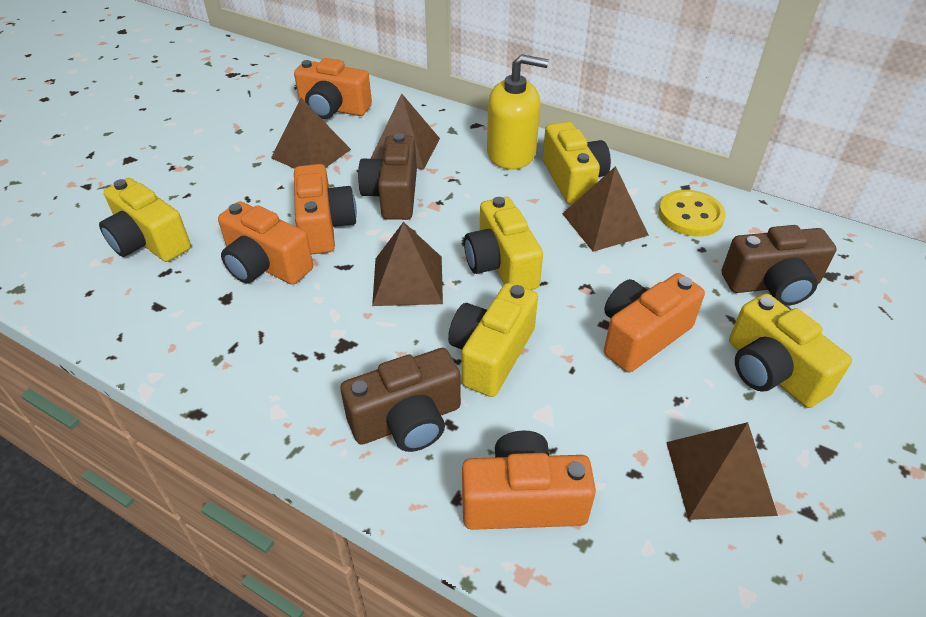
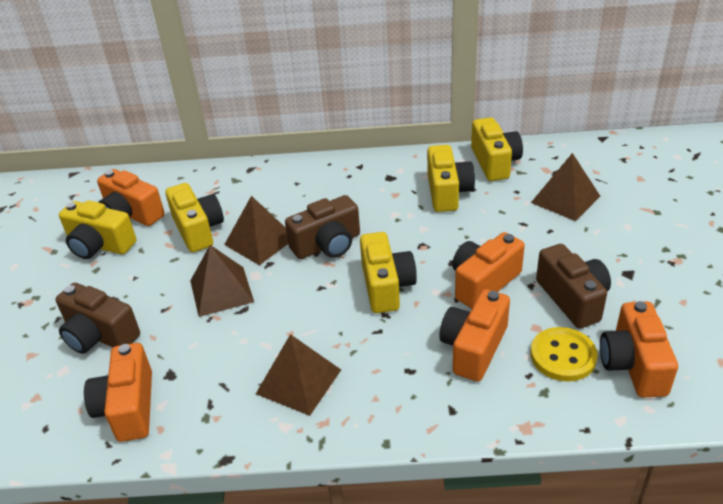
brown pyramid: [271,98,351,169] [371,93,440,170] [372,222,443,306] [562,166,649,252] [666,422,778,520] = 5 -> [190,245,254,317] [224,196,288,265] [256,334,341,416] [531,153,600,221] = 4
yellow soap dispenser: [487,54,549,170] = 1 -> none = 0

